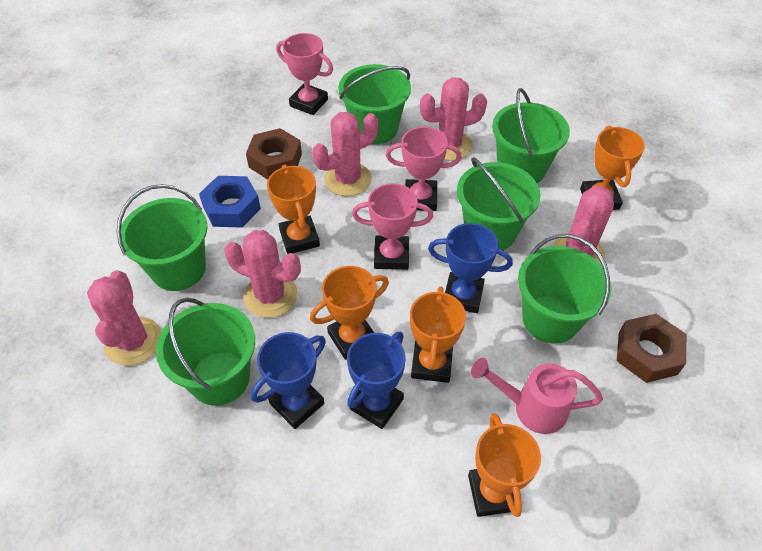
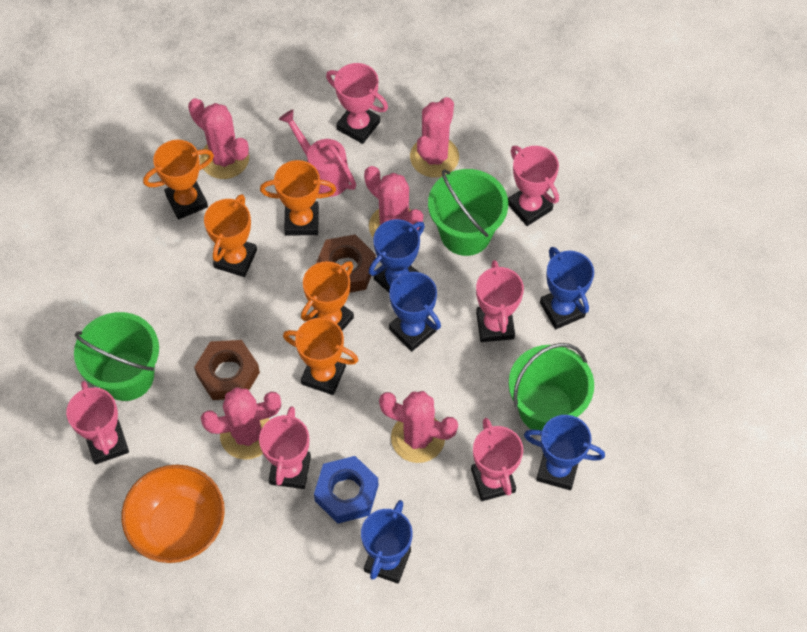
blue trophy: [251,332,326,429] [347,331,405,429] [428,223,513,313] = 3 -> [361,500,413,584] [369,219,425,292] [386,272,441,352] [524,415,605,490] [540,247,594,329] = 5
green bucket: [117,184,208,291] [156,298,255,406] [338,64,411,145] [457,157,540,250] [492,88,570,183] [518,234,611,344] = 6 -> [74,312,159,401] [428,169,508,256] [509,343,594,430] = 3
orange bowl: none = 0 -> [121,465,225,563] = 1
pink trophy: [276,33,333,115] [352,183,433,270] [386,127,462,211] = 3 -> [66,381,129,464] [259,406,311,489] [326,63,388,144] [471,418,523,501] [476,260,524,342] [508,146,559,226] = 6

